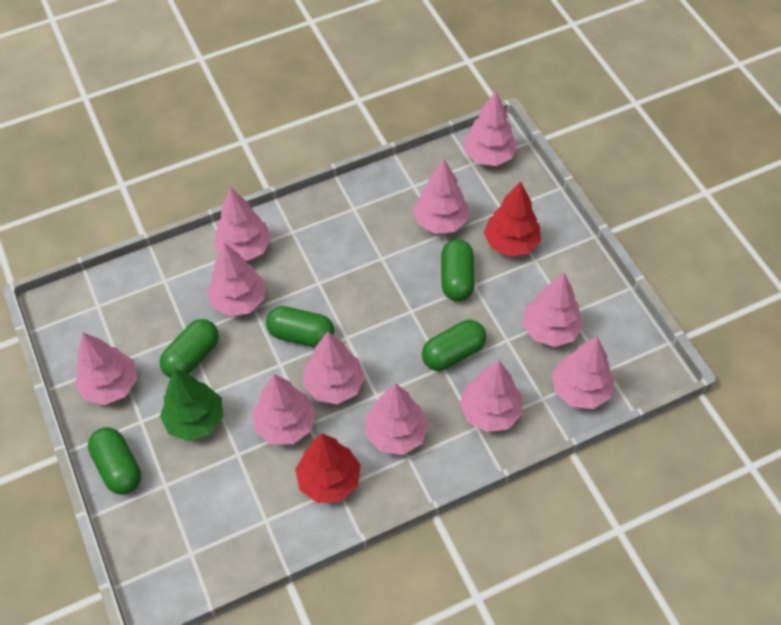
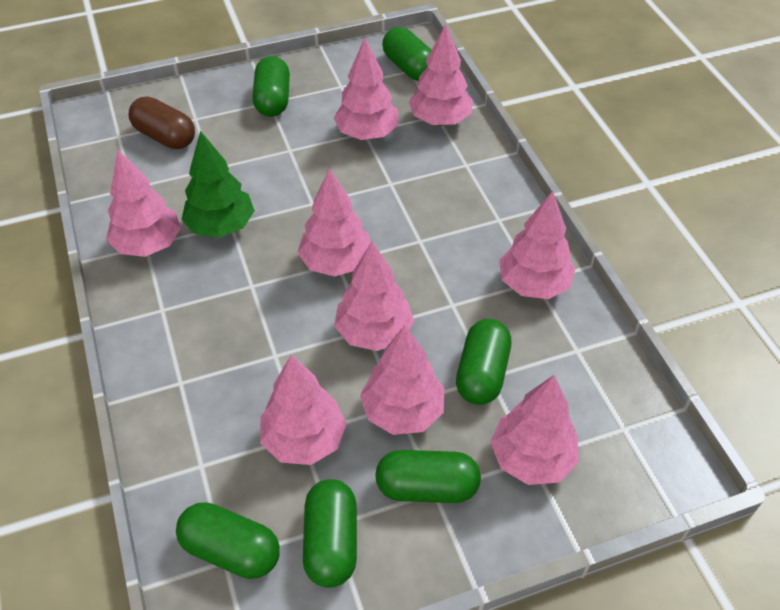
brown capsule: none = 0 -> [129,96,195,149] = 1
green capsule: [88,427,141,495] [160,319,219,378] [266,306,334,347] [422,320,486,371] [441,239,475,301] = 5 -> [176,502,280,579] [252,56,290,117] [303,479,357,588] [375,450,481,503] [382,27,431,81] [456,319,511,405] = 6
pink tree: [75,333,137,405] [207,243,265,316] [214,187,271,261] [253,374,316,444] [303,332,365,404] [365,383,429,455] [413,159,469,234] [460,360,523,432] [464,91,518,166] [523,273,584,347] [552,337,615,409] = 11 -> [106,150,181,257] [260,355,347,465] [298,168,370,277] [334,38,399,140] [334,241,414,351] [360,325,444,435] [409,24,473,125] [490,375,579,485] [499,191,575,299] = 9
red tree: [295,433,361,503] [484,181,541,257] = 2 -> none = 0

